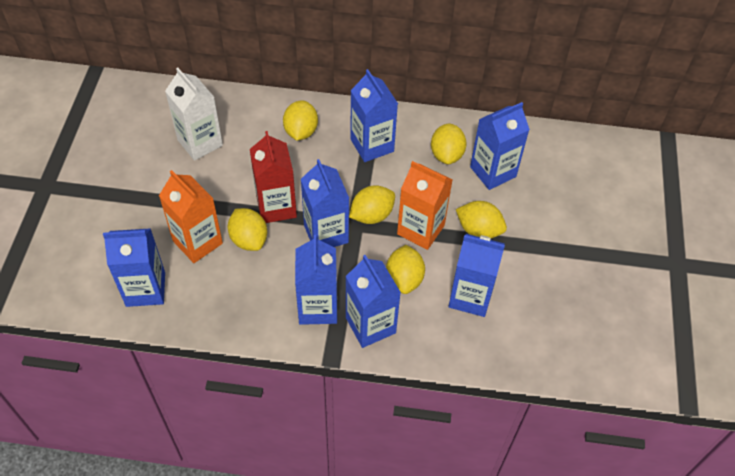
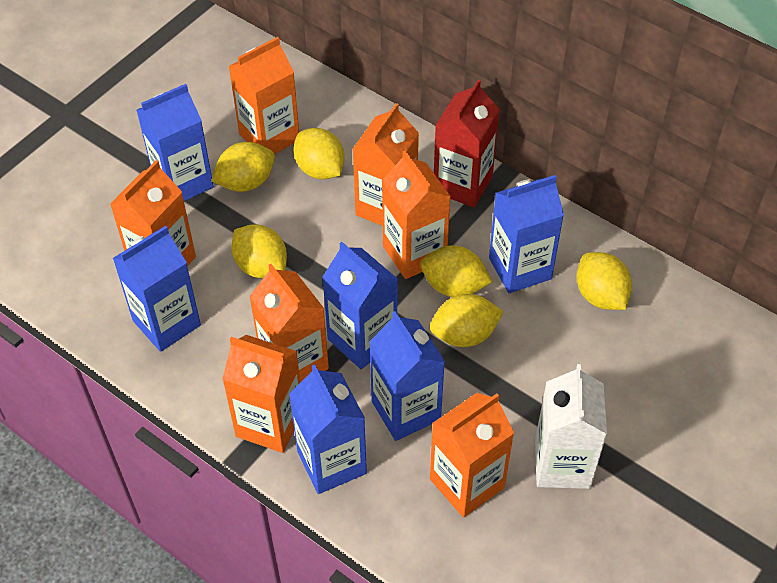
blue carton: [103,228,165,307] [295,235,337,325] [301,159,349,247] [346,255,401,348] [350,69,398,162] [448,234,505,317] [470,102,530,190] = 7 -> [113,226,201,352] [137,84,214,201] [289,365,367,494] [322,242,398,369] [369,311,445,441] [489,175,564,293] = 6
orange carton: [159,170,223,263] [397,161,452,250] = 2 -> [110,160,196,266] [222,335,300,453] [229,37,299,154] [249,264,329,383] [353,103,419,226] [382,150,451,279] [430,393,514,518] = 7

